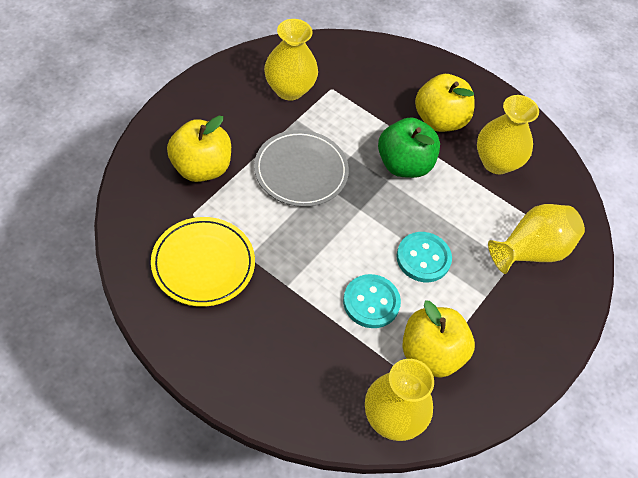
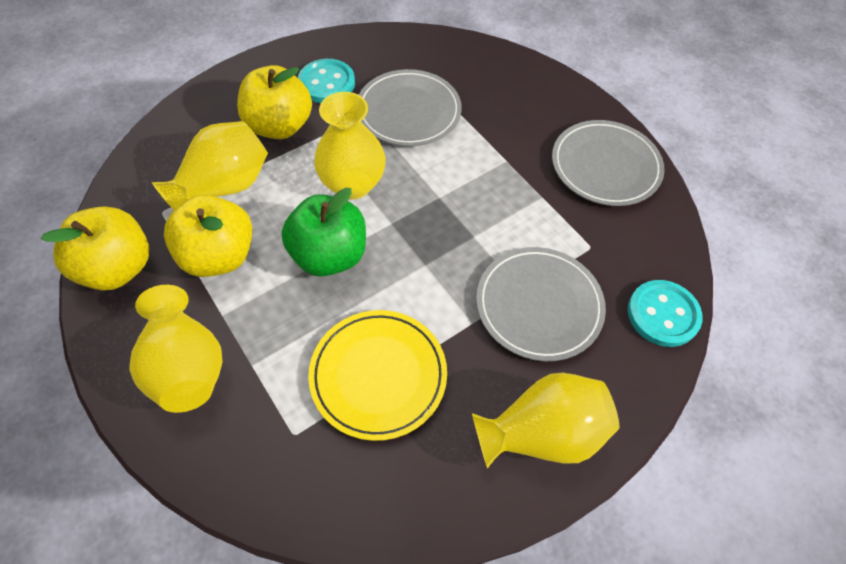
grey plate: [254,130,349,207] = 1 -> [359,69,462,146] [476,247,606,361] [552,120,665,206] = 3

